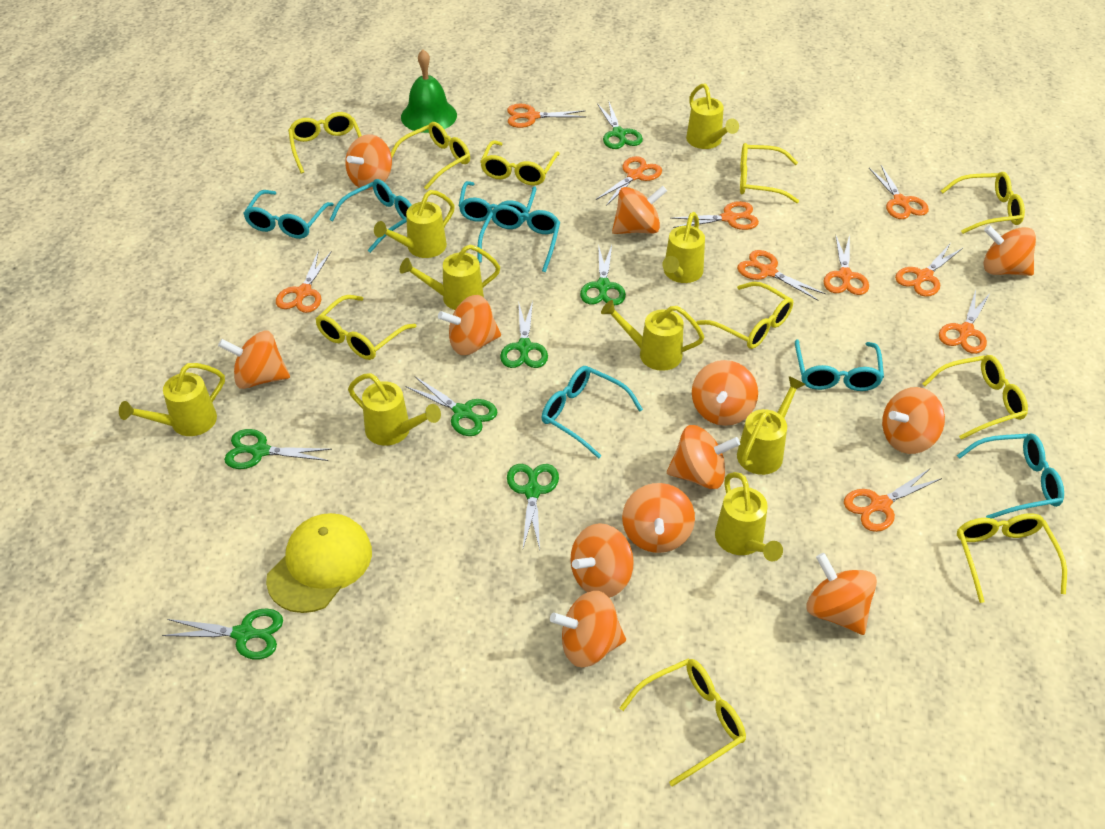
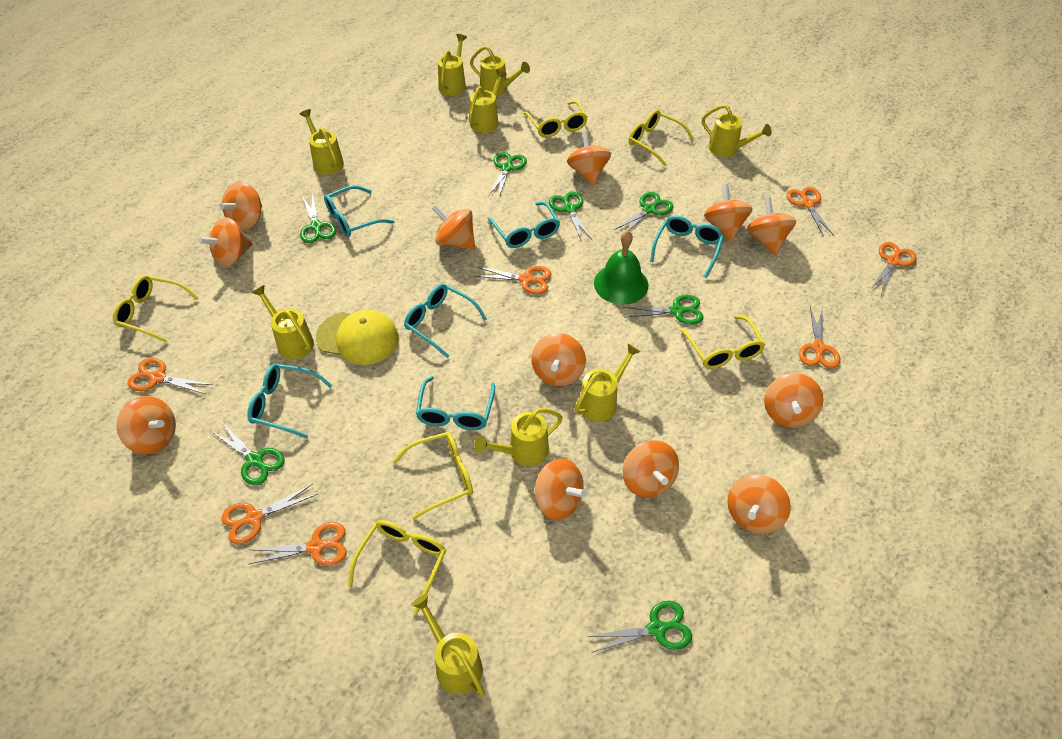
orange scissors: [276,250,332,313] [507,104,586,128] [596,156,662,206] [670,201,759,230] [737,250,826,301] [823,235,869,295] [844,469,942,532] [869,165,929,219] [895,243,963,297] [939,290,990,354] = 10 -> [127,358,213,394] [221,484,318,544] [249,522,347,566] [475,266,551,294] [786,187,834,237] [799,306,840,369] [870,242,917,295] = 7
turquoise glasses: [243,190,334,239] [329,179,412,253] [459,181,537,222] [478,205,560,272] [542,366,643,459] [795,340,884,391] [957,433,1064,519] = 7 -> [247,364,332,439] [324,186,395,237] [404,284,487,358] [416,376,495,430] [487,202,560,248] [650,215,724,278] = 6
yellow glasses: [288,112,362,174] [316,295,416,360] [391,122,470,190] [480,140,560,186] [620,659,746,787] [696,282,793,349] [740,143,799,203] [922,355,1028,440] [941,172,1025,234] [957,513,1067,603] = 10 -> [113,275,198,343] [348,520,446,614] [392,432,473,519] [524,100,588,138] [629,110,694,166] [680,315,765,369] = 6

